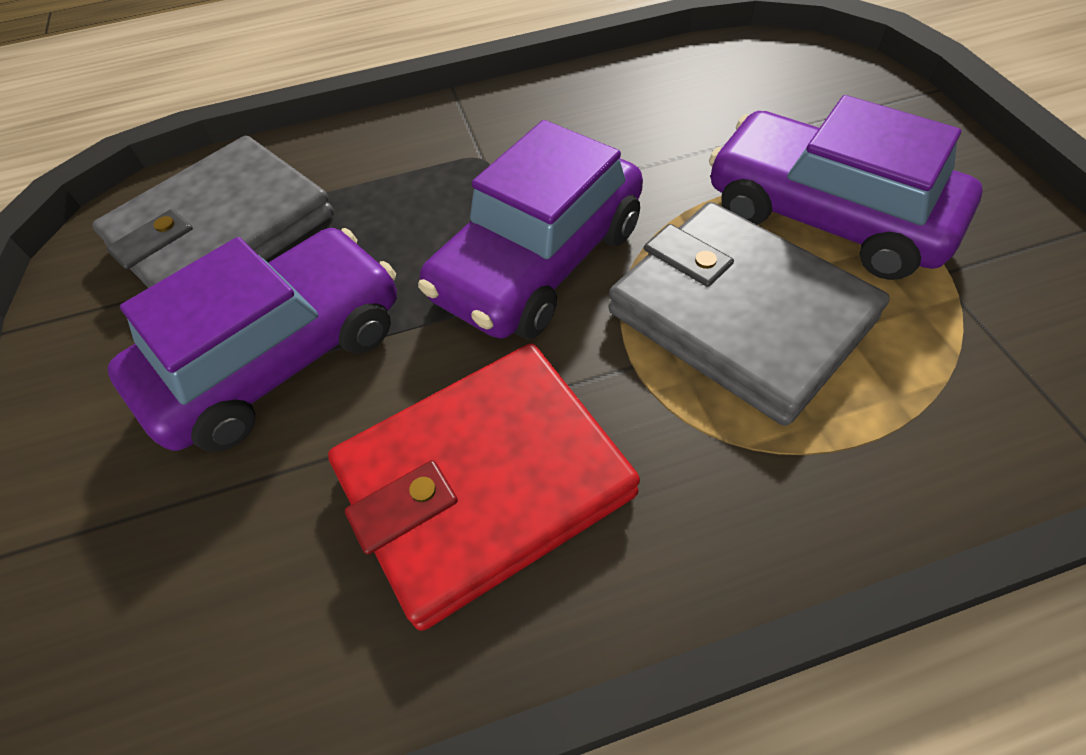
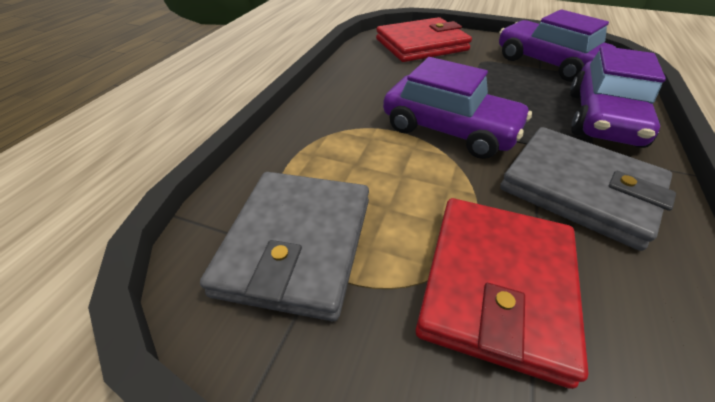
red wallet: [328,344,640,631] = 1 -> [376,17,472,62] [416,198,589,389] = 2

